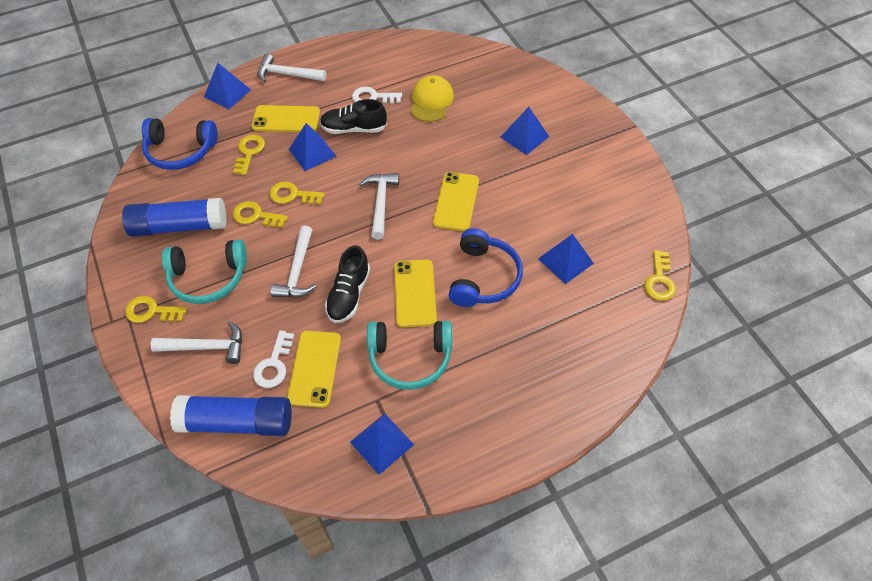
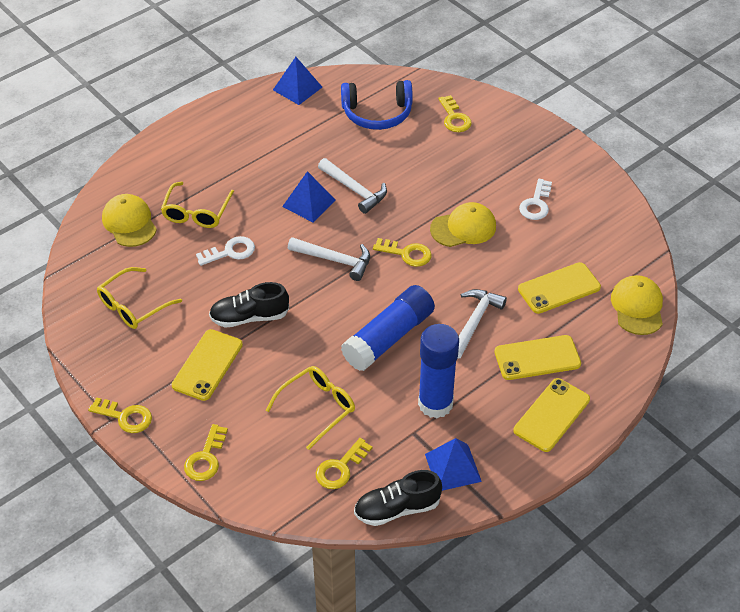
blue headphones: [142,118,218,170] [449,228,523,307] = 2 -> [341,80,413,130] = 1
blue pyramid: [204,63,251,109] [289,123,336,171] [350,413,414,475] [500,107,549,155] [538,234,594,284] = 5 -> [273,57,322,105] [282,171,336,222] [425,438,482,491] = 3
turquoise headphones: [162,239,247,304] [367,321,452,390] = 2 -> none = 0
white hammer: [151,321,242,364] [258,54,326,82] [271,226,316,297] [359,173,399,239] = 4 -> [288,237,370,281] [318,158,387,214] [457,289,507,359] = 3
yellow cap: [410,75,454,122] = 1 -> [102,194,157,247] [430,202,496,247] [611,275,663,335] = 3
yellow glasses: none = 0 -> [97,267,182,329] [161,182,234,228] [266,366,355,450] = 3

